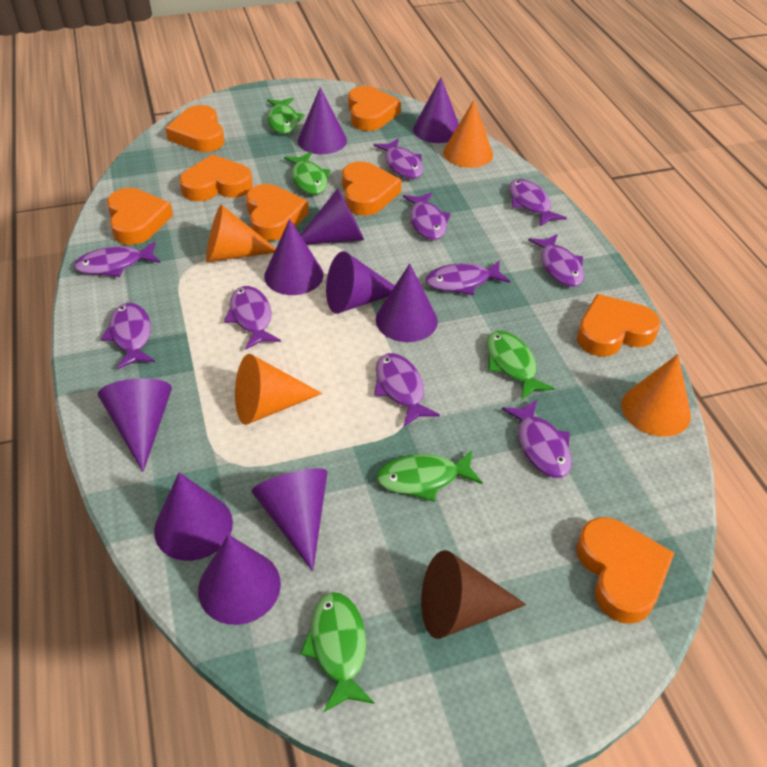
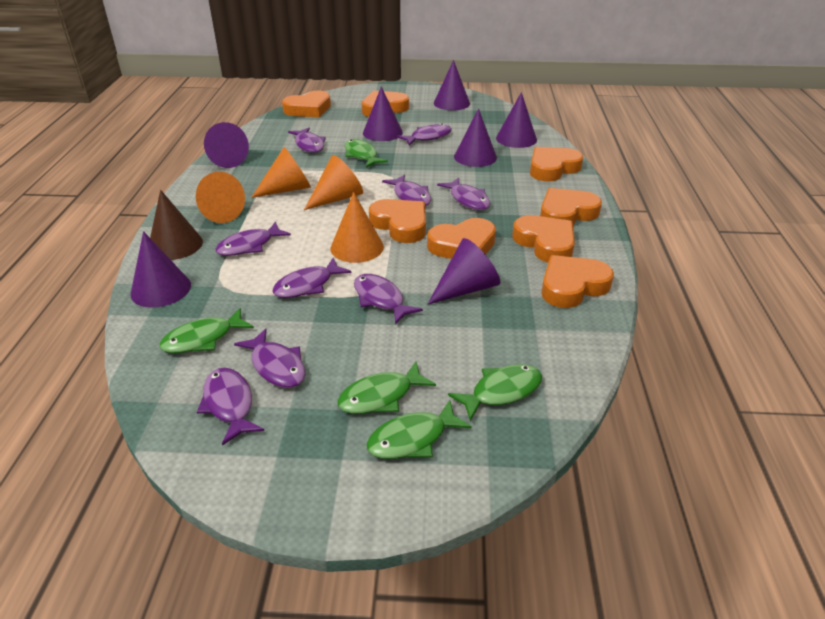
purple cone: [98,378,172,472] [154,472,233,561] [198,535,281,625] [252,468,328,571] [264,219,324,295] [298,87,347,154] [300,188,364,245] [326,251,395,314] [376,264,438,342] [413,77,459,143] = 10 -> [130,231,191,307] [204,122,249,168] [363,86,403,141] [428,238,500,304] [434,60,470,111] [454,108,497,167] [496,92,537,148] = 7
purple fish: [74,241,160,277] [101,303,155,370] [224,286,281,350] [373,138,423,179] [374,353,440,426] [403,192,451,240] [426,260,510,295] [502,399,572,478] [509,179,567,227] [528,234,584,287] = 10 -> [197,368,264,445] [215,222,291,256] [234,329,306,388] [272,258,352,298] [288,127,326,153] [354,274,423,325] [382,174,431,206] [397,124,452,146] [437,178,490,210] = 9

